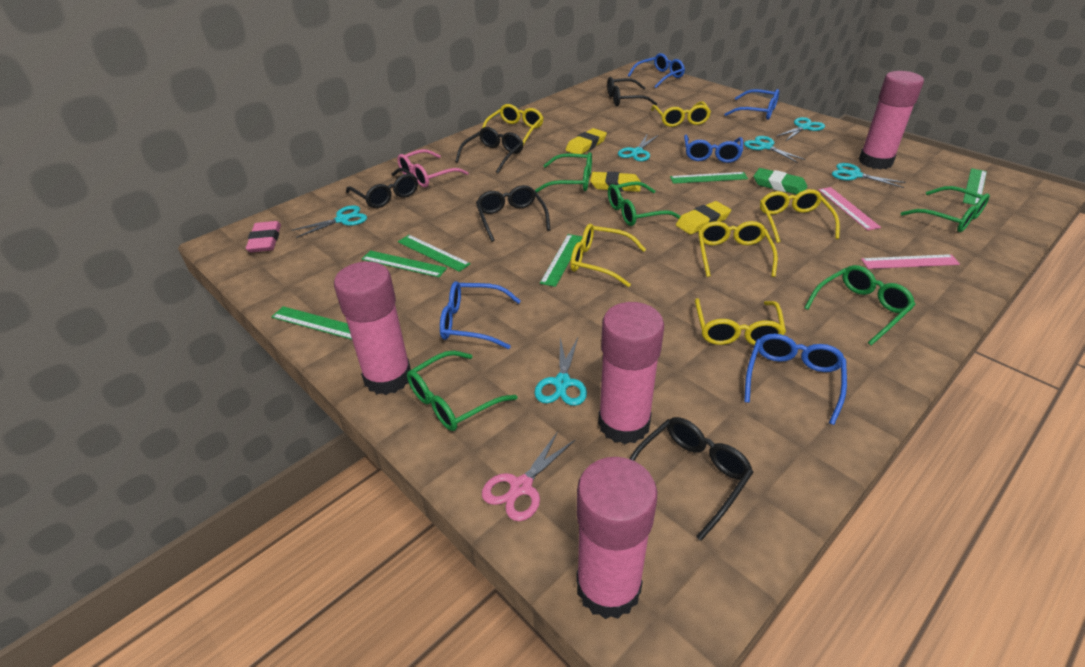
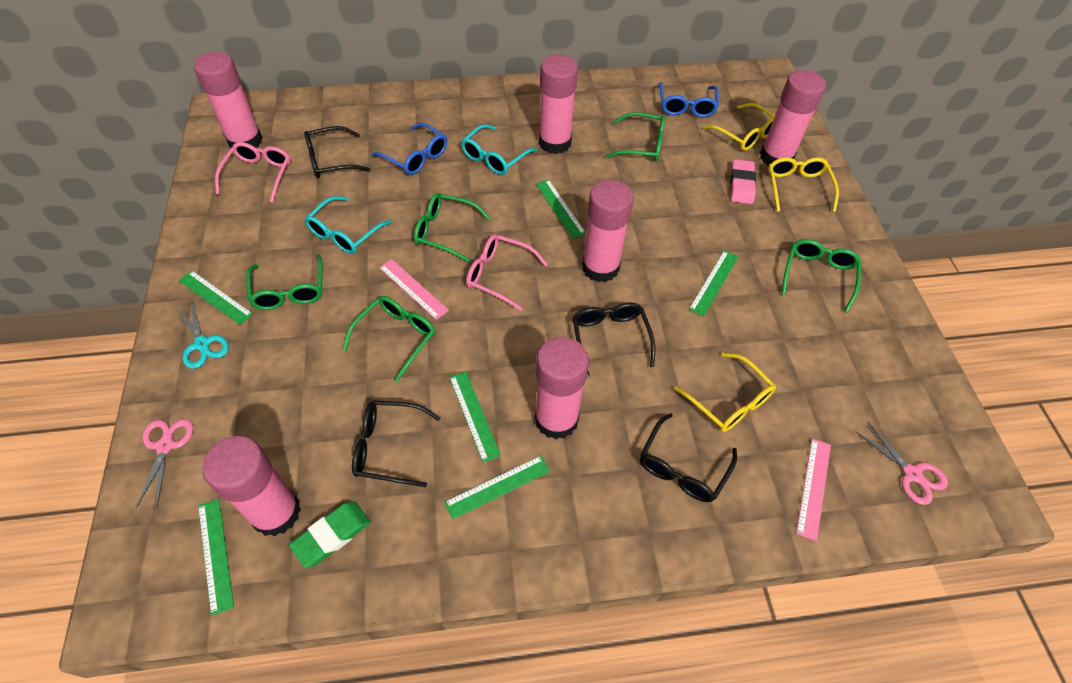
black glasses: [346,168,418,208] [455,127,523,173] [476,185,550,242] [607,77,657,106] [629,417,754,541] = 5 -> [304,126,371,178] [352,401,440,487] [573,302,655,376] [640,413,737,502] = 4
blue glasses: [440,281,521,349] [628,53,685,88] [684,135,743,163] [725,89,779,120] [744,334,847,425] = 5 -> [372,123,447,175] [659,82,719,117] = 2
pink glasses: [397,149,469,187] = 1 -> [215,142,291,203] [466,234,548,311] = 2
pink glue stick: [334,261,411,395] [576,457,658,619] [598,302,664,444] [859,71,924,170] = 4 -> [193,52,263,148] [203,436,301,536] [535,337,589,439] [539,55,578,154] [582,180,634,282] [760,70,826,166] = 6
pink scissors: [482,431,576,521] = 1 -> [137,419,193,507] [856,422,948,505] = 2
turquoise glasses: none = 0 -> [305,196,393,254] [461,124,537,175] = 2
turquoise scissors: [293,205,367,238] [535,337,587,406] [618,135,659,161] [744,136,806,163] [776,117,825,141] [832,163,906,188] = 6 -> [177,302,229,369] = 1
yellow eraser: [566,128,607,154] [590,171,641,192] [676,201,731,235] = 3 -> none = 0
yellow glasses: [482,104,543,145] [570,224,646,287] [651,101,711,127] [695,298,786,345] [698,221,778,277] [760,189,840,243] = 6 -> [674,352,776,432] [703,103,775,151] [768,157,839,212] = 3

